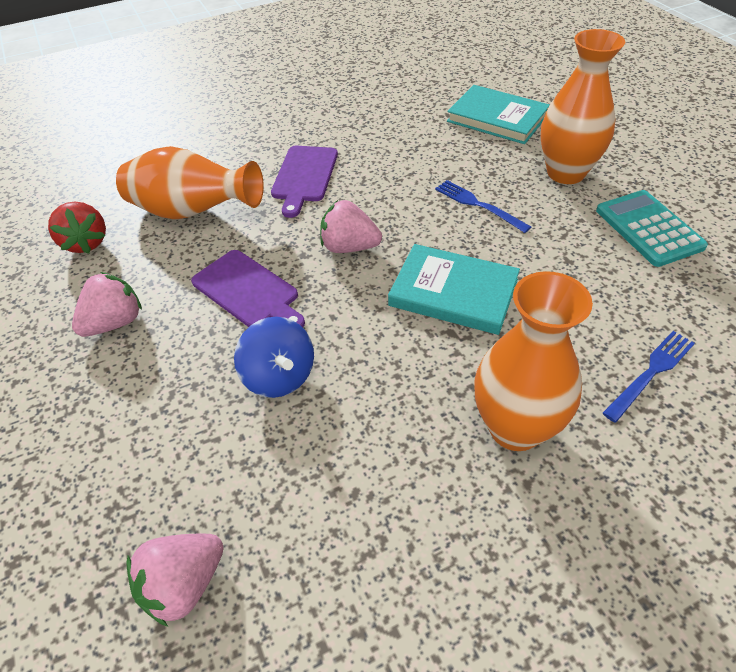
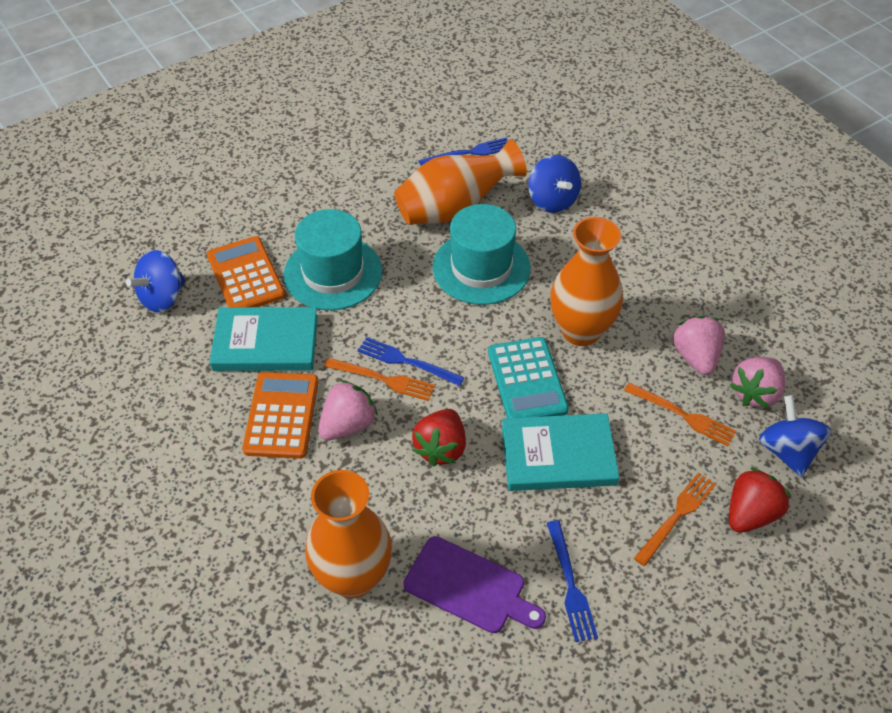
blue fork: [435,180,531,233] [603,331,695,423] = 2 -> [358,337,465,386] [419,137,508,166] [547,520,598,642] = 3
blue spinning top: [234,317,314,398] = 1 -> [126,250,186,312] [528,155,581,213] [759,395,831,477] = 3
orange calculator: none = 0 -> [207,236,286,307] [242,372,319,459] = 2
orange fork: none = 0 -> [324,358,435,401] [624,383,736,446] [634,472,716,566] = 3
purple cutting board: [191,250,305,327] [271,146,338,218] = 2 -> [404,536,546,633] = 1
red strawberry: [48,201,106,254] = 1 -> [412,409,466,466] [729,468,790,533] = 2
turquoise hat: none = 0 -> [284,209,382,310] [433,204,531,305] = 2

